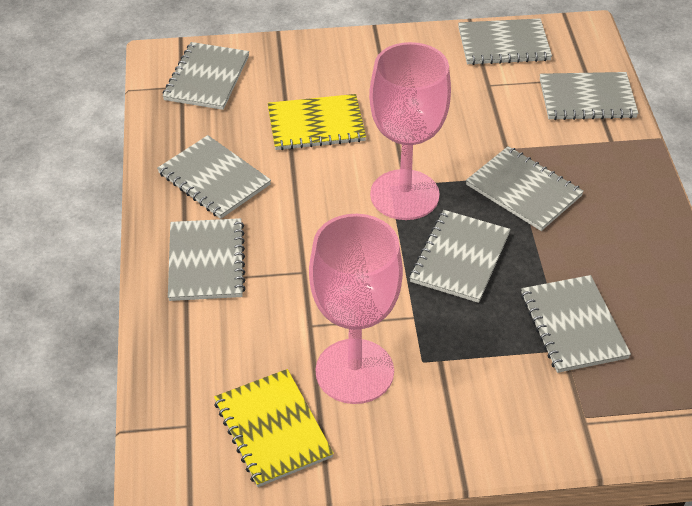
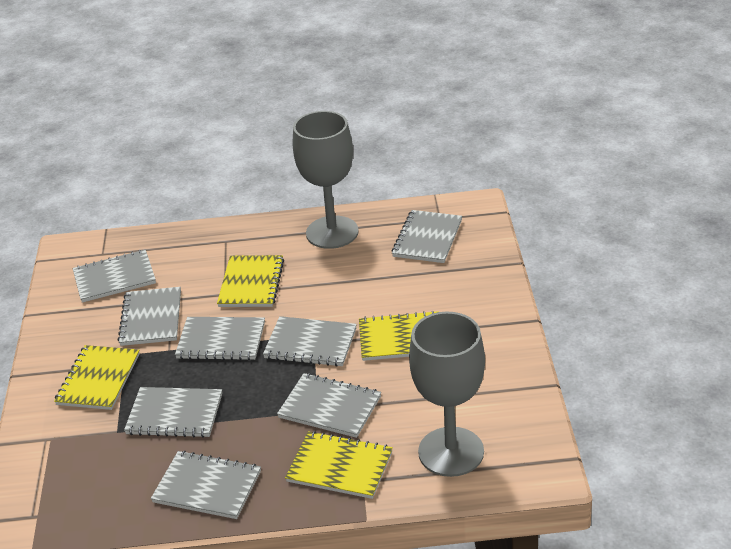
grey goblet: none = 0 -> [293,111,359,249] [409,311,485,477] = 2
pink goblet: [309,214,403,404] [369,42,451,220] = 2 -> none = 0
yellow notebook: [214,369,334,487] [268,94,366,150] = 2 -> [54,345,140,410] [217,255,284,307] [285,431,393,499] [359,311,439,361] = 4

